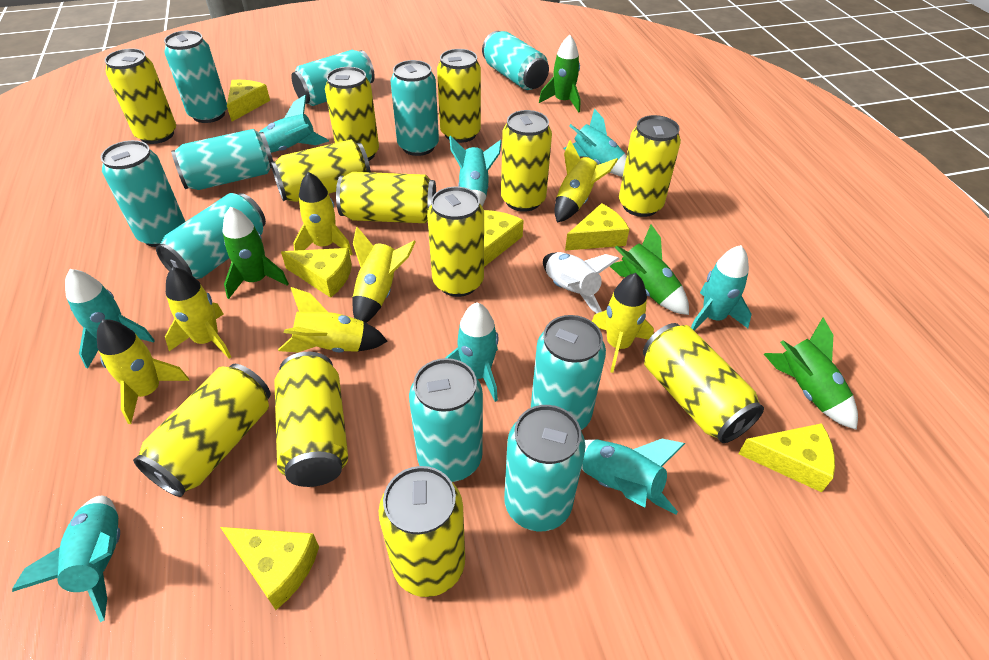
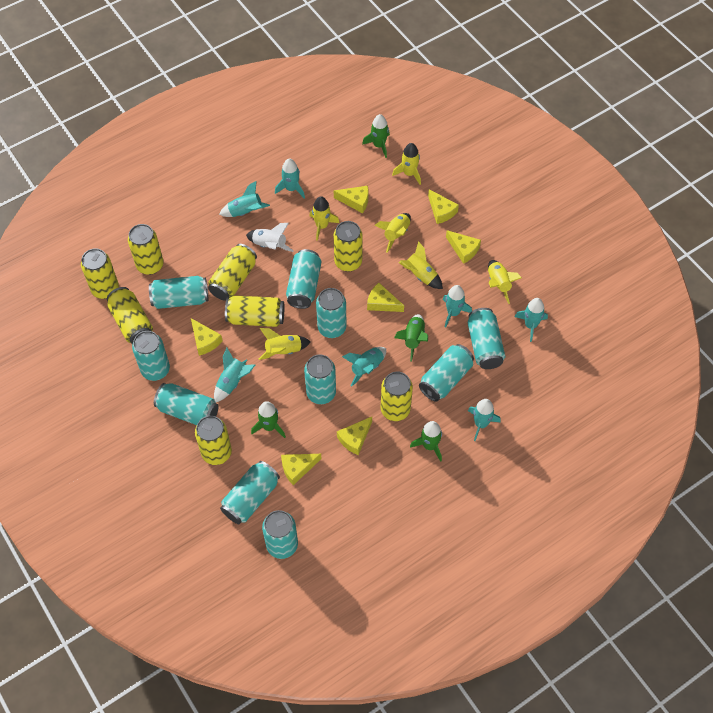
turquoise rocket: [12,496,120,622] [65,269,155,369] [259,95,329,153] [445,302,499,402] [449,136,502,206] [563,108,627,177] [581,439,685,514] [691,245,752,331] = 8 -> [214,348,255,402] [219,181,270,217] [275,159,305,198] [342,347,386,387] [443,285,472,327] [468,399,501,441] [515,298,548,342] = 7
yellow can: [105,48,176,144] [133,364,271,497] [271,139,371,202] [275,352,348,487] [325,67,379,161] [336,172,436,223] [379,466,465,597] [427,187,484,297] [437,49,481,143] [501,110,552,212] [619,115,681,217] [643,323,764,443] = 12 -> [81,248,119,299] [107,287,153,344] [128,224,164,275] [195,416,232,465] [208,244,257,301] [225,295,284,327] [334,221,363,272] [381,372,413,421] = 8
yellow cheese: [220,527,319,610] [227,80,270,122] [281,248,352,298] [484,210,524,267] [565,203,629,251] [738,423,835,492] = 6 -> [191,318,223,356] [281,454,321,485] [334,186,369,213] [337,417,372,455] [367,283,404,312] [428,189,459,224] [446,230,481,264] = 7
yellow rocket: [97,319,189,424] [165,267,231,359] [278,287,388,352] [293,172,353,255] [352,227,415,323] [555,140,618,223] [592,273,654,373] = 7 -> [259,328,311,360] [310,196,339,241] [374,213,411,253] [392,143,421,185] [399,241,443,289] [488,260,522,304] = 6

